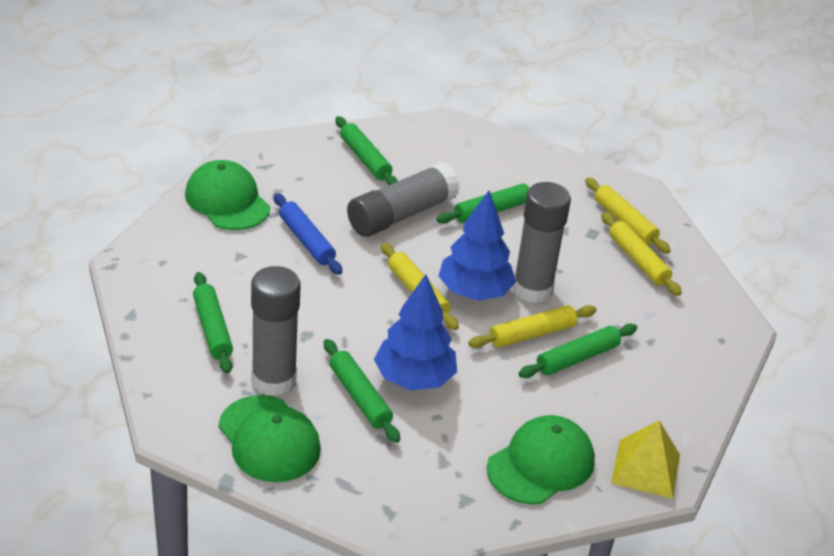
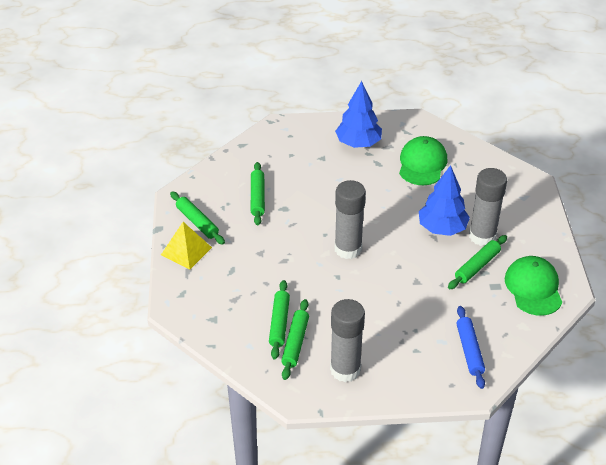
green cap: [185,160,270,230] [219,395,321,482] [487,415,595,504] = 3 -> [399,136,447,185] [505,256,562,316] = 2
yellow rolling pin: [381,243,459,330] [468,305,597,348] [585,178,671,254] [601,212,682,296] = 4 -> none = 0

